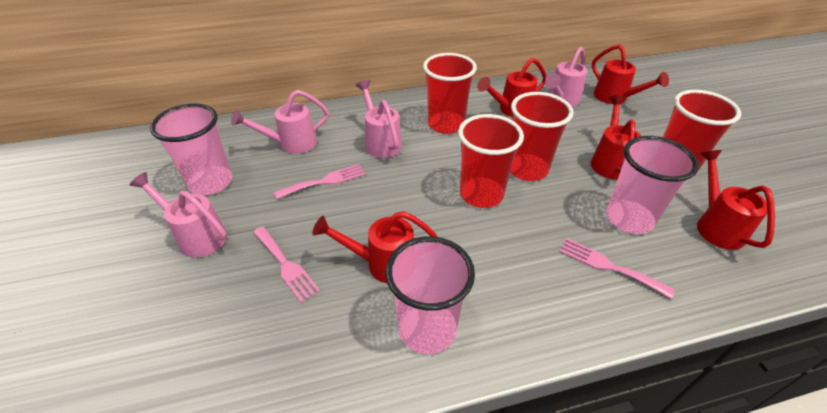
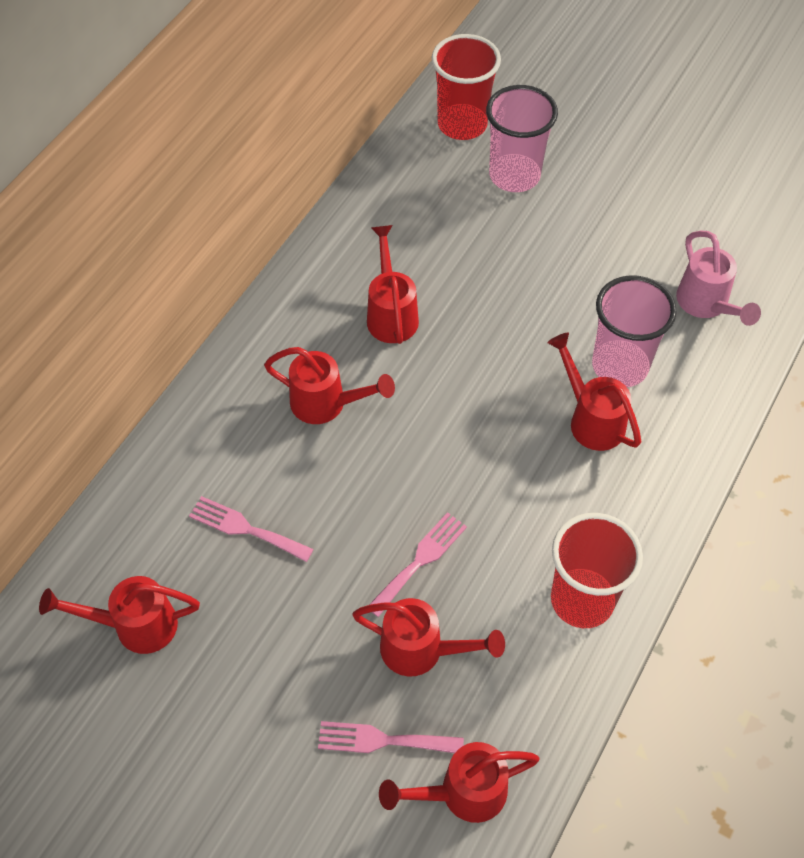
pink cup: [150,103,232,195] [385,236,475,354] [606,136,699,234] = 3 -> [486,85,558,192] [592,275,677,387] = 2
pink watering can: [129,172,227,258] [231,90,329,154] [356,80,402,158] [545,47,587,107] = 4 -> [676,231,761,326] = 1
red cup: [423,53,477,134] [458,114,524,208] [510,92,573,181] [663,90,741,176] = 4 -> [432,34,501,140] [551,513,643,628] = 2
red watering can: [312,211,438,283] [477,58,547,117] [591,95,641,179] [592,44,669,104] [697,150,775,250] = 5 -> [39,576,200,654] [264,347,395,424] [353,598,505,677] [367,225,419,344] [379,742,540,823] [547,332,641,451] = 6

